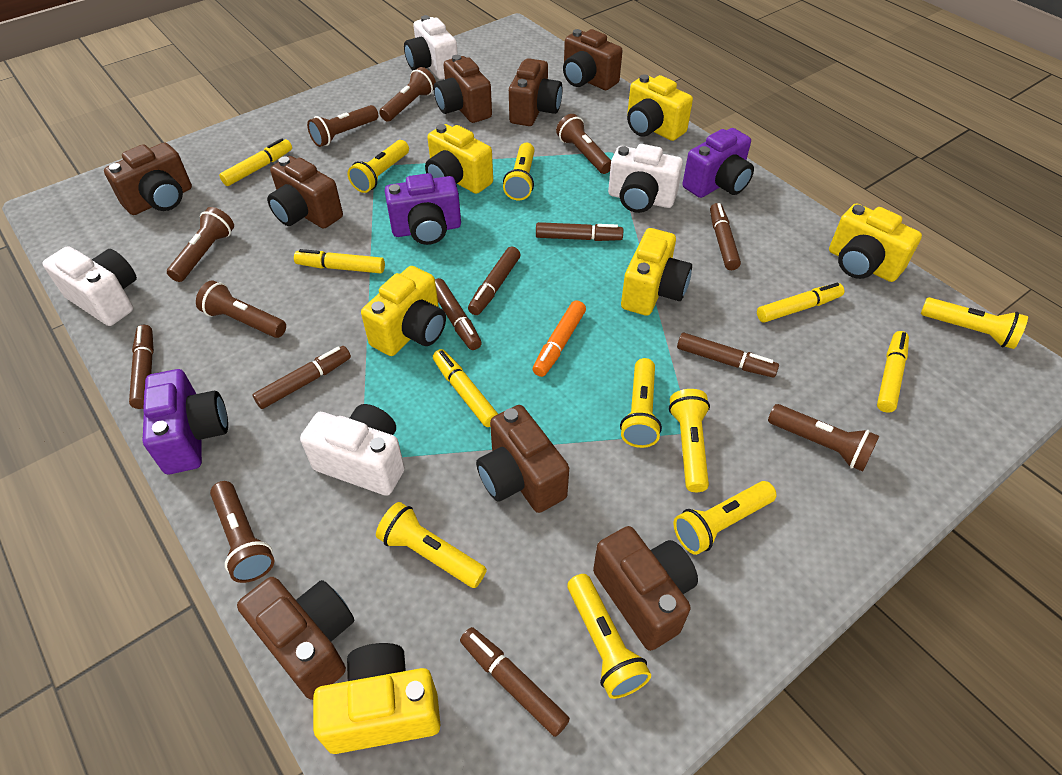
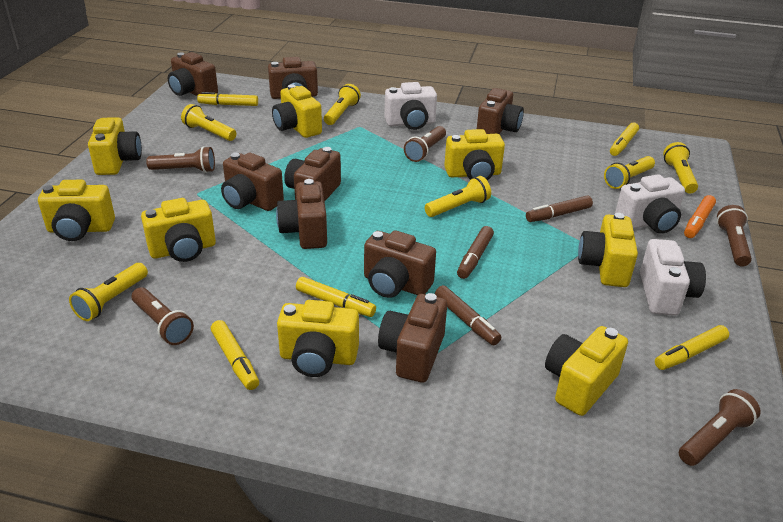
brown flashlight: [167,207,234,282] [196,280,286,338] [210,481,274,583] [307,105,378,147] [379,67,436,122] [556,114,611,174] [768,404,879,471] = 7 -> [131,287,194,345] [146,146,215,173] [404,126,446,162] [679,389,761,466] [717,205,752,267] = 5
brown marker: [129,325,154,409] [253,346,351,409] [435,278,482,350] [460,627,570,737] [468,246,521,315] [536,222,623,241] [677,333,779,378] [710,203,741,270] = 8 -> [435,285,501,345] [457,226,494,279] [526,196,593,222] = 3
purple camera: [143,369,228,474] [385,173,461,245] [682,128,754,198] = 3 -> none = 0
white camera: [42,246,137,326] [300,404,405,496] [404,15,458,79] [608,144,683,213] = 4 -> [384,82,437,130] [615,175,685,234] [640,239,706,316] = 3
yellow camera: [313,643,440,754] [361,266,446,356] [425,124,493,194] [621,228,692,316] [627,74,693,141] [829,203,922,282] = 6 -> [38,180,115,241] [88,117,142,175] [141,198,216,262] [272,84,322,138] [277,300,359,377] [444,129,505,180] [545,326,628,416] [578,213,638,287] = 8
yellow flashlight: [348,140,409,193] [376,502,487,588] [503,143,535,200] [567,574,651,699] [620,358,662,448] [669,389,710,492] [674,481,776,555] [921,297,1028,349] = 8 -> [69,263,148,321] [181,104,237,141] [324,84,361,125] [425,176,491,217] [604,156,655,189] [663,142,698,193] = 6

